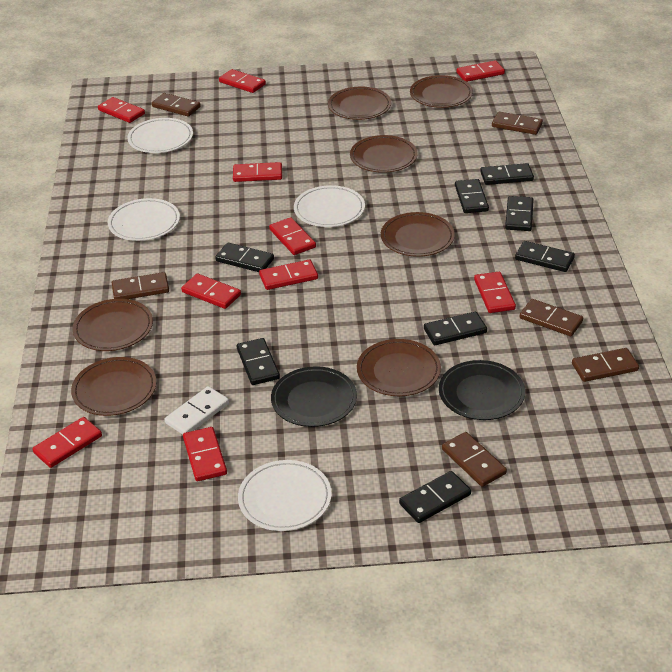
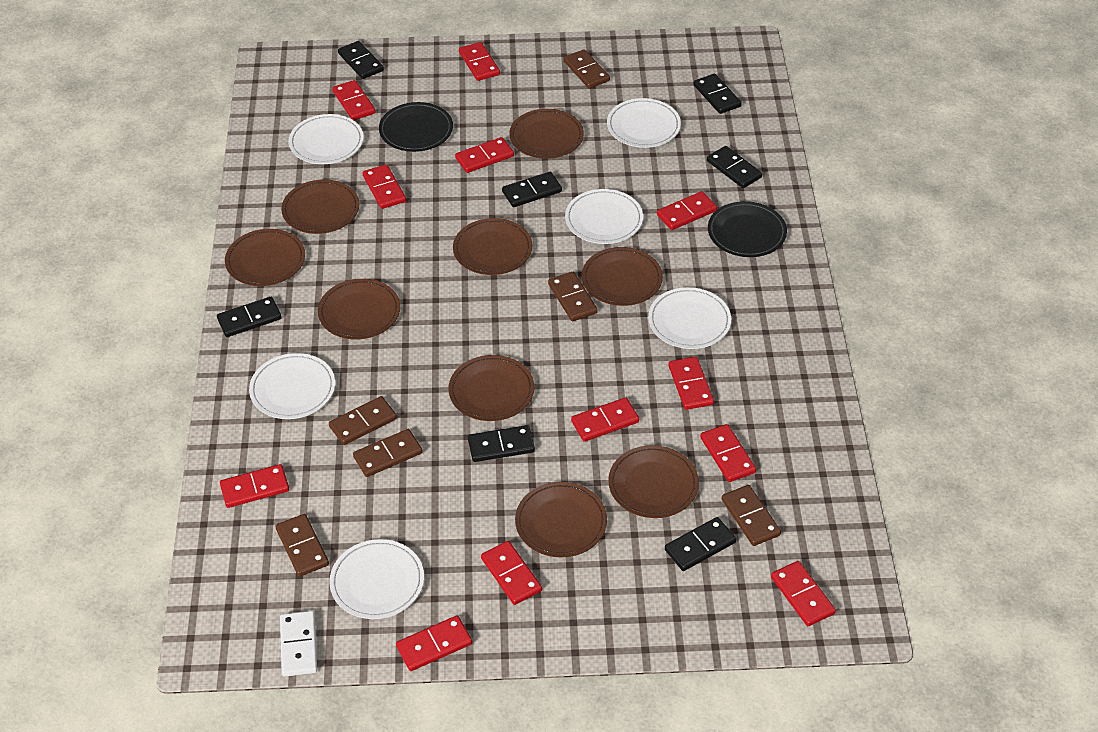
black domino: [215,242,274,272] [237,338,280,385] [399,471,471,523] [424,312,487,345] [455,179,489,213] [480,163,534,185] [505,196,534,231] [515,241,575,272] = 8 -> [217,297,282,337] [338,41,384,79] [468,425,535,462] [502,172,562,207] [665,517,736,571] [694,74,742,114] [707,146,762,188] = 7
brown plate: [71,357,157,416] [72,299,153,351] [328,87,391,120] [350,135,418,173] [357,339,441,396] [381,212,455,257] [410,75,473,108] = 7 -> [225,229,305,286] [281,179,359,234] [318,279,400,339] [448,355,534,421] [453,218,532,275] [509,109,584,159] [515,482,607,557] [582,247,663,306] [608,445,699,518] = 9
red domino: [32,417,102,468] [98,97,145,123] [181,273,241,309] [183,427,227,481] [219,69,266,93] [233,162,282,182] [259,260,318,290] [269,217,316,255] [457,60,505,82] [474,272,516,313] = 10 -> [220,464,289,508] [332,80,376,120] [362,164,406,209] [396,616,472,671] [455,137,514,173] [459,42,500,81] [481,541,542,605] [571,397,639,442] [657,191,717,230] [668,356,714,410] [700,424,756,482] [771,561,836,626] = 12
white plate: [108,198,180,241] [127,118,193,153] [238,460,332,531] [294,185,365,227] = 4 -> [249,353,335,419] [289,114,364,164] [329,539,424,619] [565,189,643,244] [607,98,681,148] [648,287,731,349] = 6

